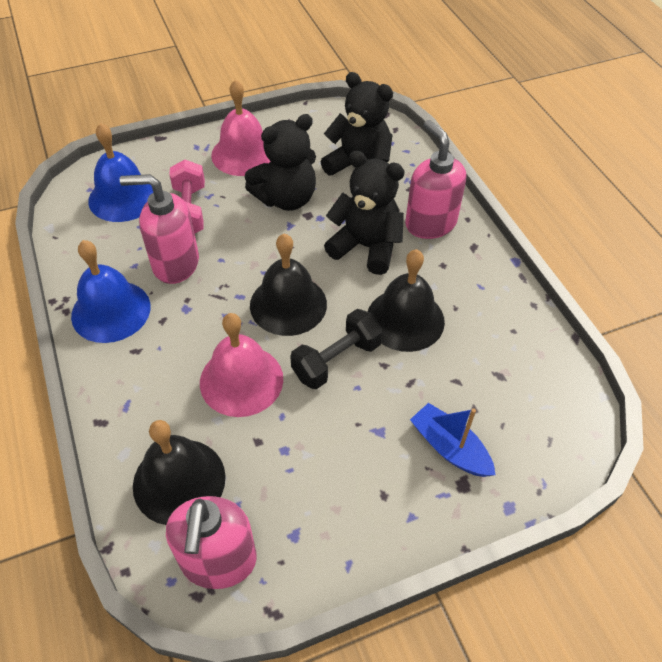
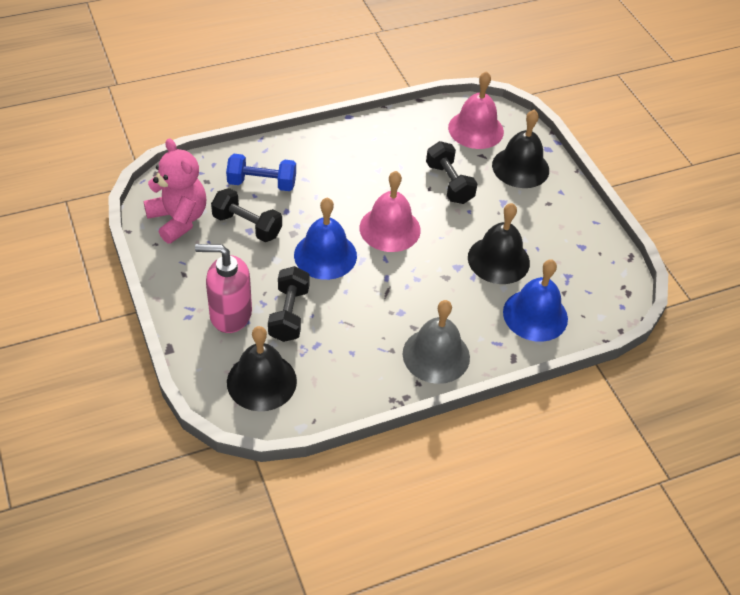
black dumbbell: [290,309,383,389] = 1 -> [211,188,282,242] [268,266,310,342] [426,141,477,204] = 3
black teddy bear: [245,114,316,211] [321,72,393,176] [324,151,405,275] = 3 -> none = 0
blue boat: [410,403,496,477] = 1 -> none = 0
blue dumbbell: none = 0 -> [226,154,296,191] = 1
grey bell: none = 0 -> [402,300,470,384] = 1
pink dumbbell: [169,160,205,233] = 1 -> none = 0
pink soap dispenser: [119,174,199,284] [166,496,257,589] [405,120,466,239] = 3 -> [195,244,252,333] = 1
pink teddy bear: none = 0 -> [144,138,206,244] = 1

